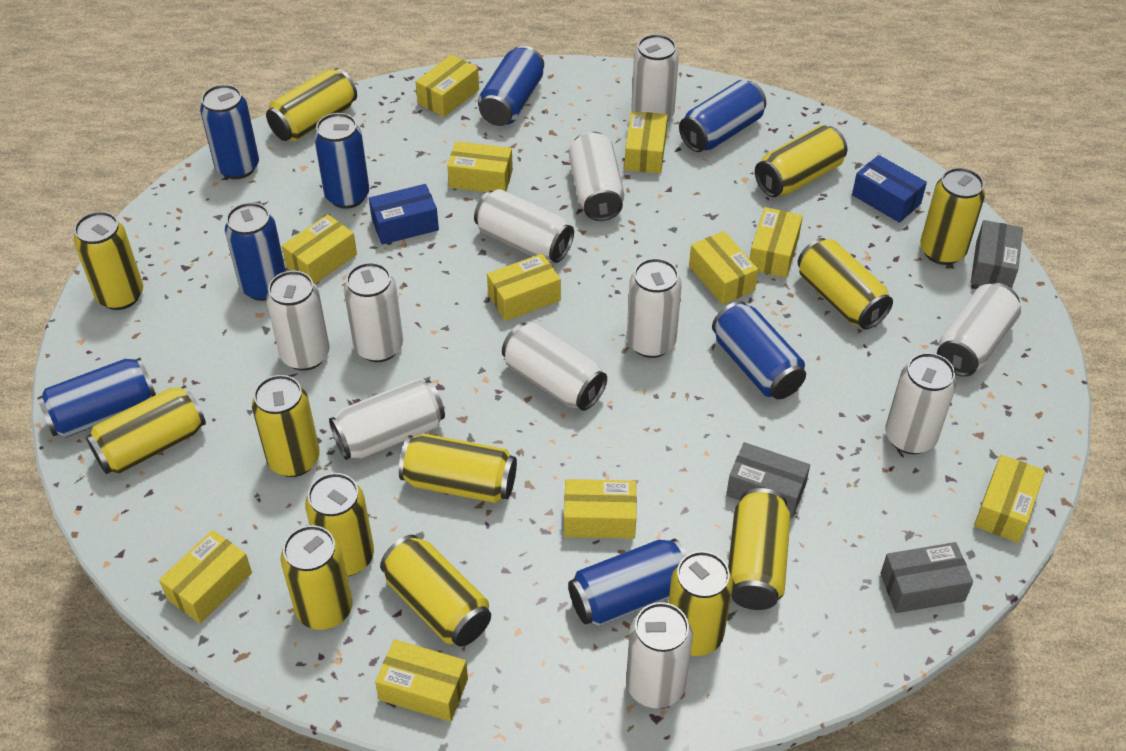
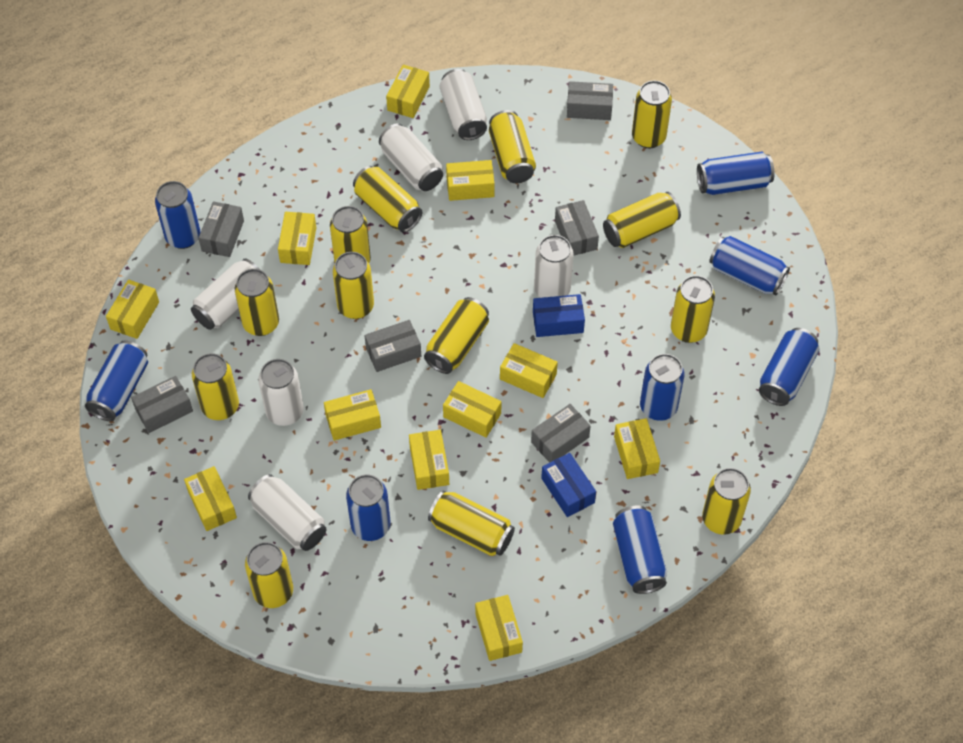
grey box: [726,442,810,518] [880,542,973,613] [971,220,1023,289] = 3 -> [131,376,193,433] [199,201,244,257] [364,320,421,372] [531,404,591,463] [555,200,599,256] [567,81,613,120] = 6
white can: [266,271,330,371] [329,379,445,460] [344,262,403,362] [474,189,574,263] [502,323,607,411] [569,131,624,221] [626,602,693,708] [627,258,682,358] [631,34,679,122] [885,353,956,454] [937,283,1021,377] = 11 -> [191,259,260,330] [248,474,327,551] [258,359,304,426] [379,123,443,191] [440,69,487,140] [534,235,574,298] = 6

